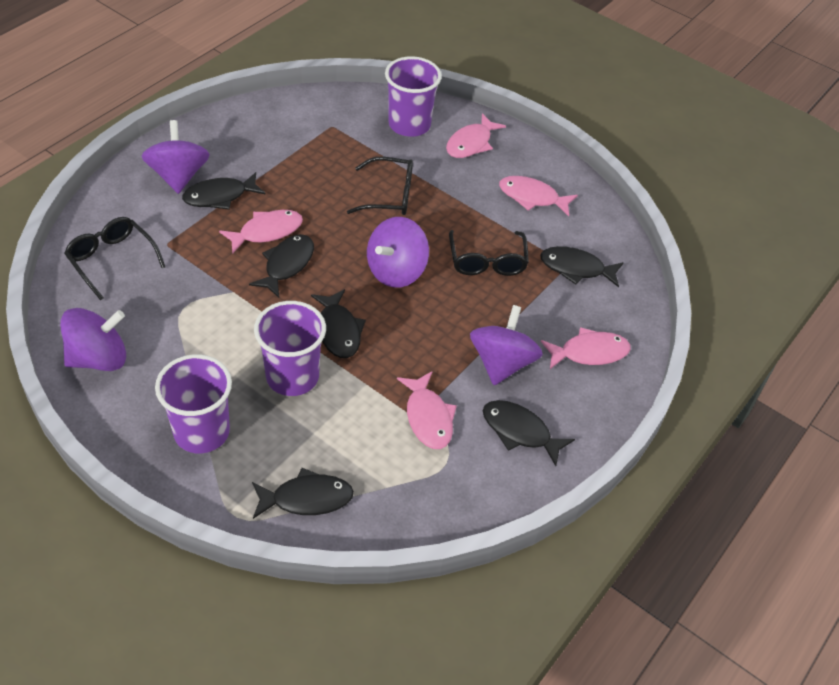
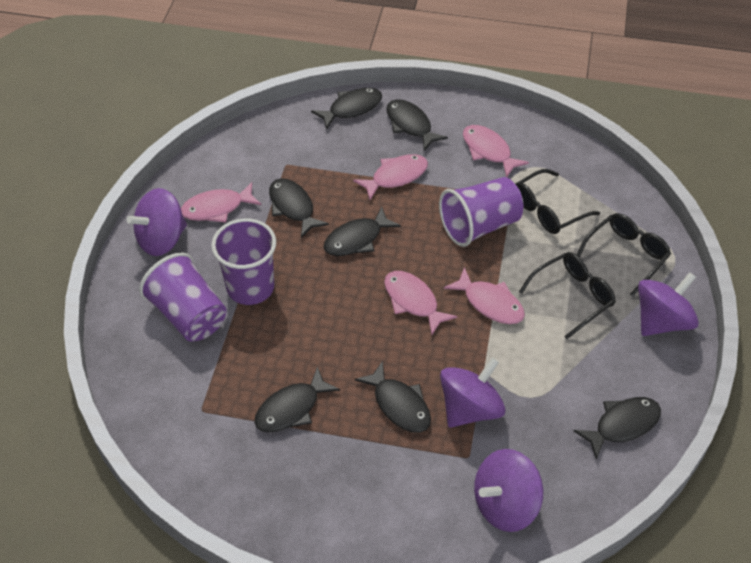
black fish: [182,172,266,210] [249,234,314,298] [252,468,354,519] [311,289,366,358] [483,400,575,466] [540,246,624,287] = 6 -> [254,366,340,432] [269,178,329,238] [311,88,382,130] [324,207,401,256] [355,361,431,433] [386,99,448,151] [574,397,661,460] = 7

